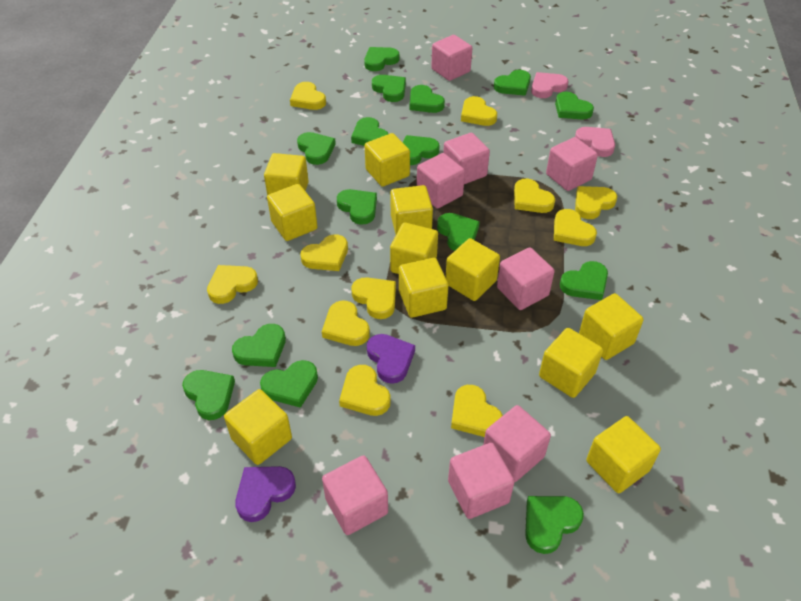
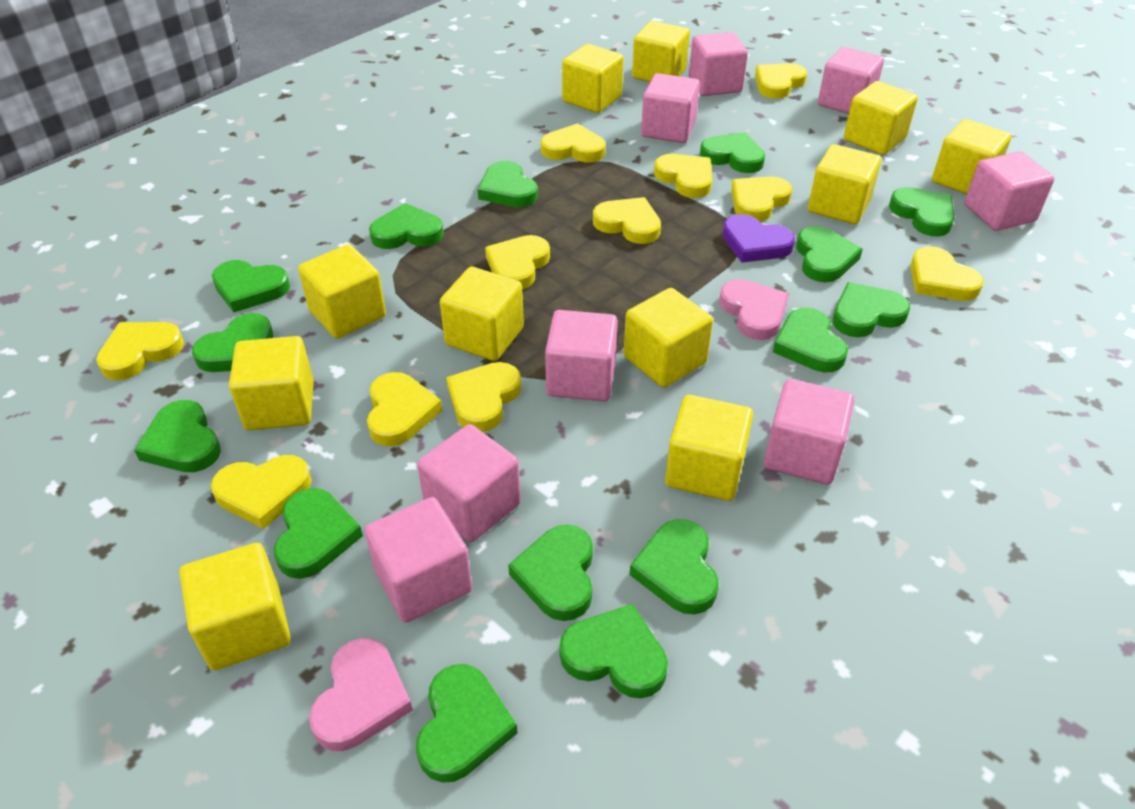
purple heart: [235,466,296,522] [367,334,415,384] = 2 -> [722,214,795,263] = 1

